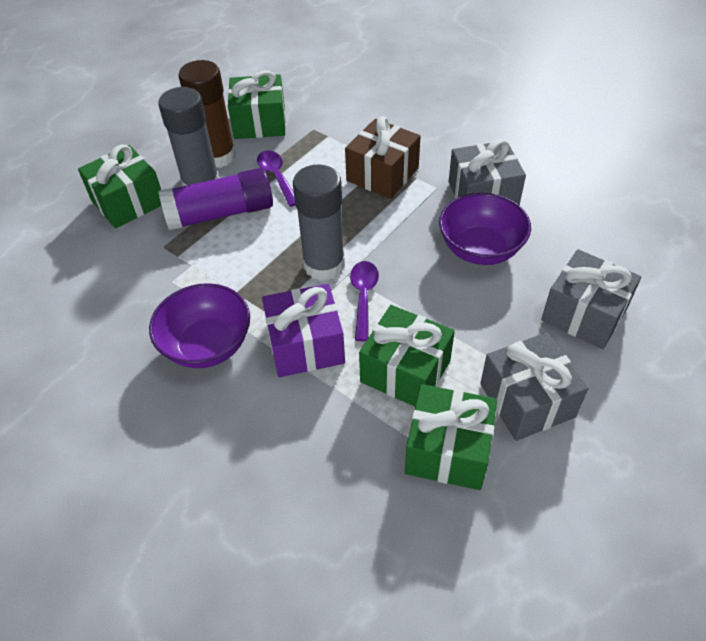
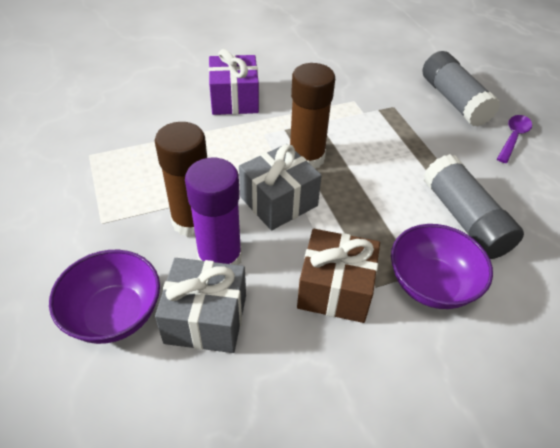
brown glue stick: [178,60,236,168] = 1 -> [155,122,207,237] [290,63,335,168] = 2
green gift: [78,144,161,229] [228,71,286,139] [359,305,455,406] [405,384,497,490] = 4 -> none = 0
grey gift: [449,139,526,206] [480,332,589,441] [541,249,641,349] = 3 -> [155,258,246,353] [239,144,322,230] = 2
purple spoon: [257,150,295,207] [350,261,379,341] = 2 -> [497,115,532,163] = 1

